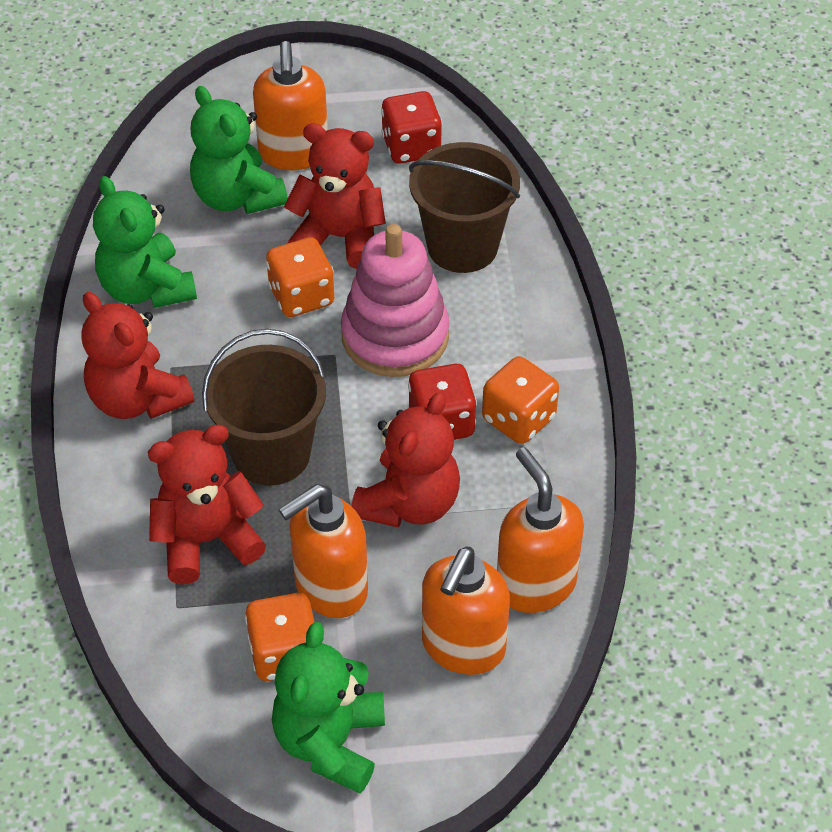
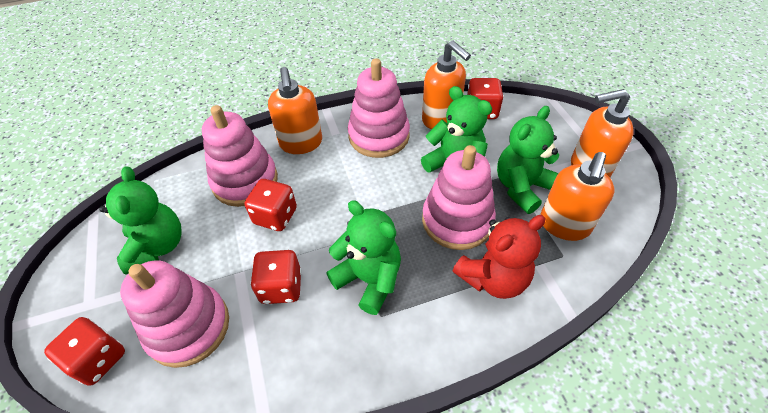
brown bucket: [202,329,326,486] [409,142,520,273] = 2 -> none = 0
green teddy bear: [93,176,197,308] [190,86,288,214] [272,622,385,793] = 3 -> [99,166,182,274] [326,200,401,315] [421,86,492,173] [497,106,559,214] = 4
orange dice: [245,593,314,681] [266,237,334,317] [482,356,559,444] = 3 -> none = 0
pink stacking toy: [341,224,449,377] = 1 -> [120,260,229,368] [202,105,278,207] [348,58,410,158] [422,145,496,250] = 4
red dice: [381,91,442,164] [408,364,477,440] = 2 -> [44,317,125,386] [245,179,297,231] [250,250,302,304] [467,78,503,119] = 4
red teddy bear: [81,292,194,419] [148,424,266,584] [284,123,386,269] [351,392,460,528] = 4 -> [453,215,546,299] = 1

